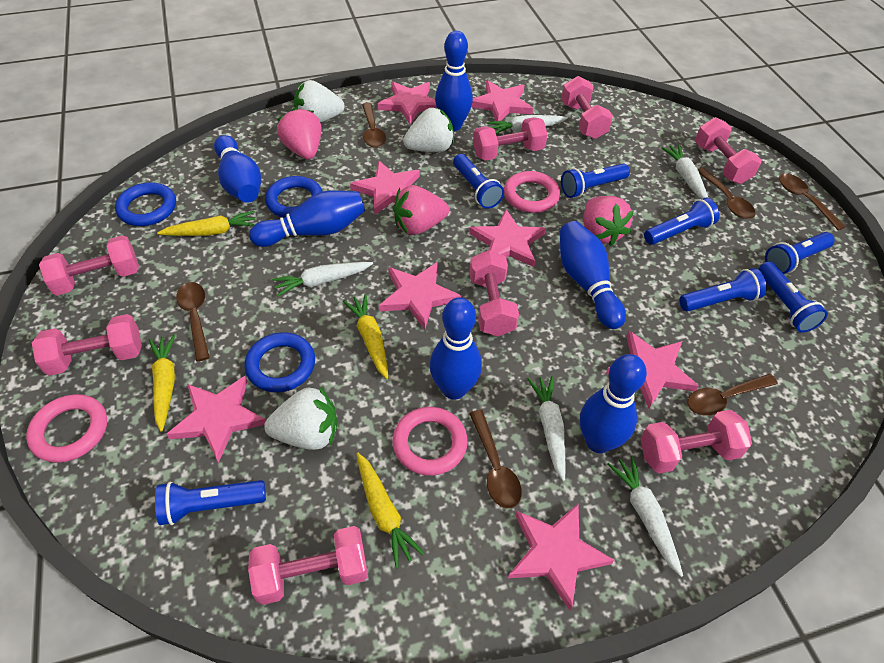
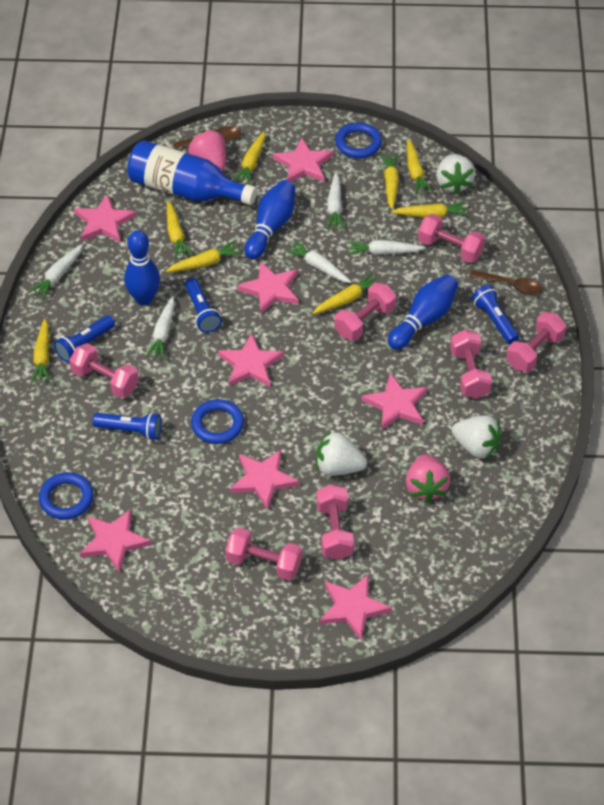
blue bottle: none = 0 -> [127,140,257,205] = 1
blue bowling pin: [214,135,261,203] [249,190,365,247] [430,297,482,400] [435,31,473,131] [560,221,626,329] [580,354,647,453] = 6 -> [124,230,160,305] [244,180,295,259] [388,274,459,350] = 3
blue flashlight: [155,480,266,525] [453,154,504,209] [561,163,630,198] [644,197,719,245] [679,268,767,312] [758,262,828,333] [765,232,835,274] = 7 -> [54,315,115,363] [92,412,162,440] [185,278,222,333] [472,285,519,344] = 4
brown spoon: [176,282,210,361] [362,103,386,148] [469,410,522,508] [688,374,778,416] [698,168,755,219] [779,174,846,231] = 6 -> [173,126,241,149] [469,270,542,295] = 2
pink dumbbell: [32,314,142,376] [39,235,139,295] [248,526,368,605] [469,250,519,337] [473,117,548,161] [561,76,613,139] [640,410,752,474] [695,117,762,184] = 8 -> [69,343,139,398] [225,527,302,580] [316,484,354,560] [334,283,396,341] [418,214,485,263] [450,330,492,399] [506,312,566,372] = 7
pink ring: [26,394,107,463] [392,407,468,476] [504,171,560,213] = 3 -> none = 0
pink strawberry: [277,107,322,159] [393,185,449,235] [584,196,634,246] = 3 -> [188,129,226,171] [406,454,450,503] = 2
yellow carrot: [149,334,176,432] [157,211,255,236] [343,294,389,379] [356,453,425,568] = 4 -> [31,319,50,384] [166,240,242,272] [167,201,193,259] [233,131,265,185] [312,272,383,314] [380,154,399,209] [391,202,469,218] [407,139,433,195] = 8

